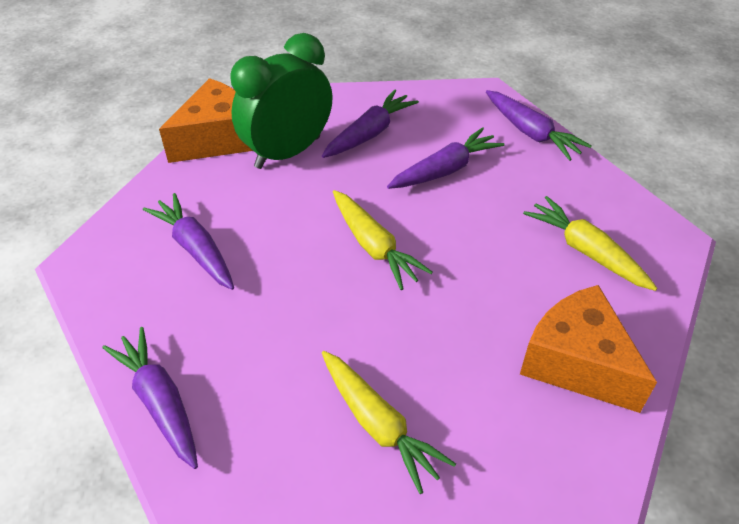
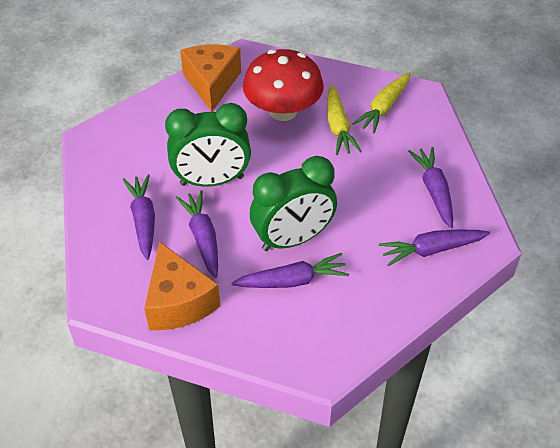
green clock: [231,33,333,169] = 1 -> [165,103,251,187] [250,156,337,251] = 2
red mushroom: none = 0 -> [243,49,324,121] = 1
yellow carrot: [322,351,456,494] [333,190,433,290] [523,196,657,291] = 3 -> [327,85,362,155] [352,72,411,133] = 2

